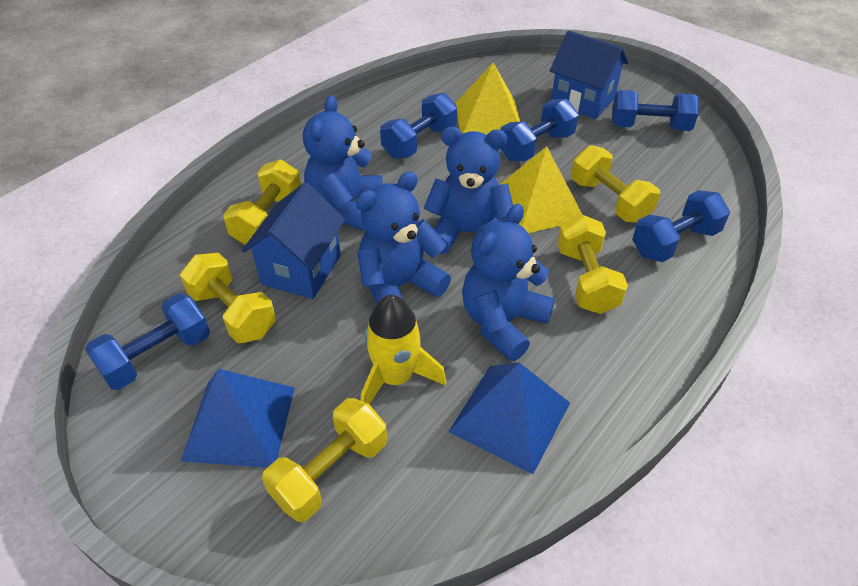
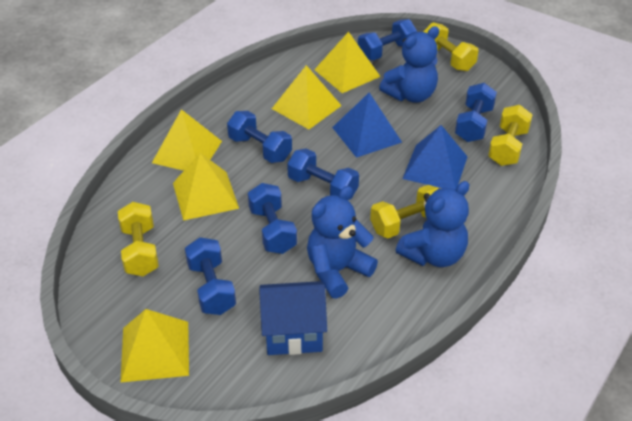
blue dumbbell: [85,293,210,390] [380,93,457,159] [500,99,579,161] [612,90,699,131] [632,190,730,262] = 5 -> [185,237,236,315] [227,111,292,163] [248,183,297,254] [287,149,359,200] [358,19,417,61] [455,83,497,142] = 6
blue house: [242,182,345,299] [550,30,629,119] = 2 -> [259,281,327,355] = 1
blue teddy bear: [303,95,383,231] [356,172,451,304] [424,127,513,254] [462,204,555,361] = 4 -> [307,186,378,299] [379,26,439,103] [396,181,469,267] = 3
yellow dumbbell: [180,253,276,343] [223,160,301,245] [262,398,387,522] [557,215,628,314] [571,145,660,223] = 5 -> [118,202,159,276] [370,185,440,238] [423,22,478,71] [488,105,533,166] = 4
yellow pyramid: [456,63,520,135] [499,146,582,233] = 2 -> [120,309,189,383] [152,109,222,171] [173,153,239,221] [272,65,342,129] [314,32,381,93] = 5
yellow rocket: [361,295,446,404] = 1 -> none = 0

